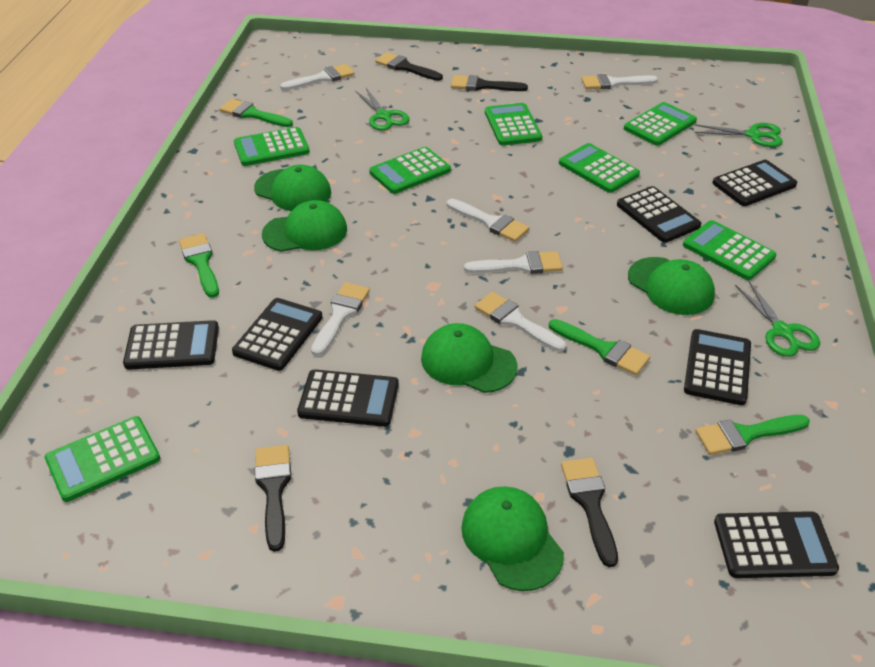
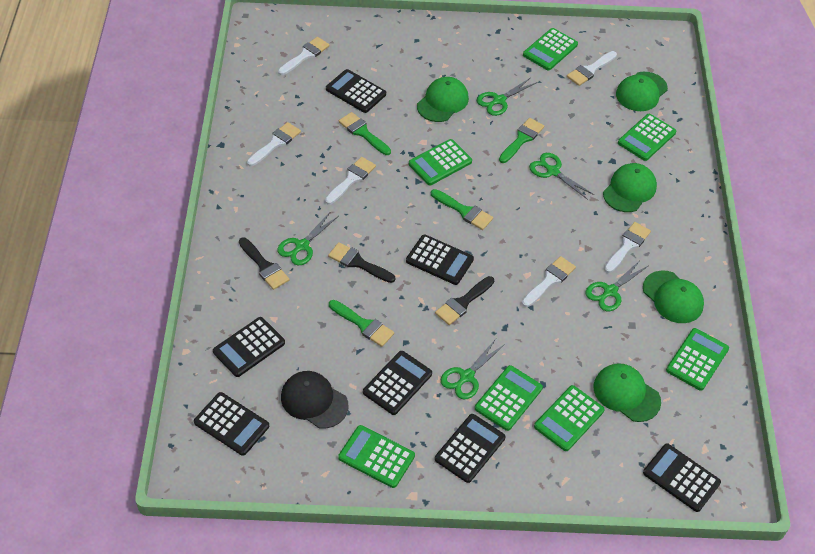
black brush: [255,445,291,552] [376,52,443,81] [451,75,528,91] [561,458,618,567] = 4 -> [239,237,290,290] [328,242,395,283] [435,276,494,325] = 3
black cap: none = 0 -> [281,371,349,429] = 1
green scissors: [355,88,409,131] [694,123,783,147] [735,281,820,357] = 3 -> [277,211,339,266] [441,339,505,399] [477,78,537,116] [529,153,594,200] [586,261,648,311] = 5

